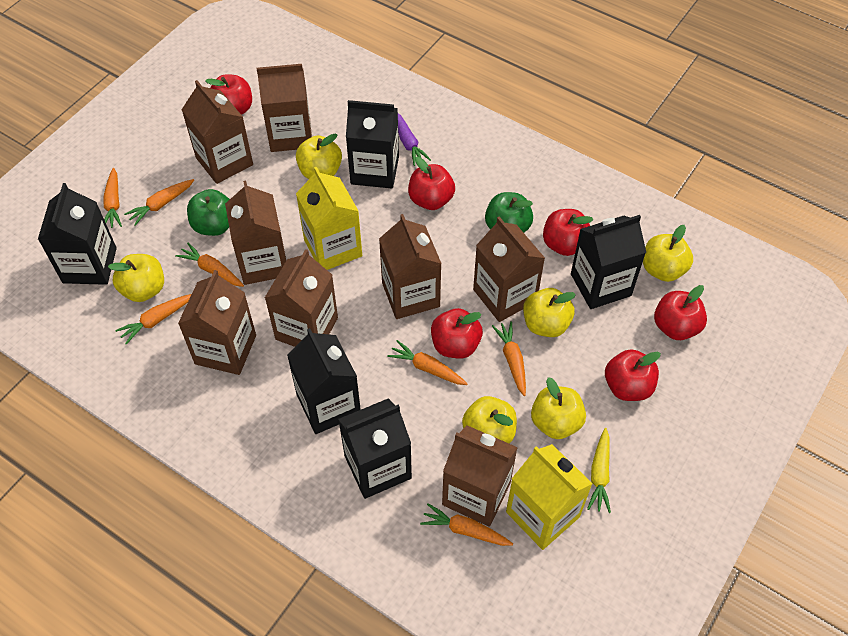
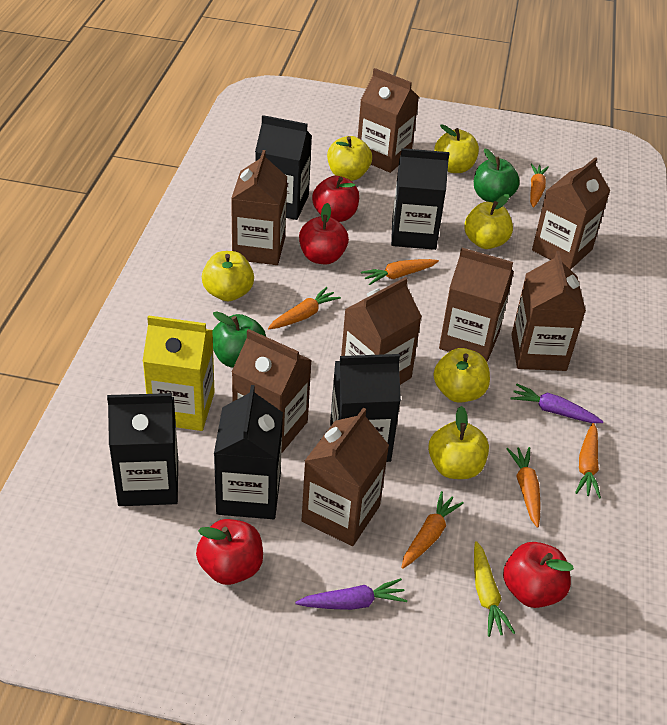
orange carrot: [104,168,122,228] [116,294,192,344] [124,179,194,226] [175,243,244,287] [387,340,468,385] [420,503,513,546] [492,321,526,396] = 7 -> [268,287,341,329] [361,259,439,285] [401,491,464,569] [506,447,540,528] [530,163,549,208] [575,423,601,499] = 6
purple carrot: [398,113,431,166] = 1 -> [295,578,407,610] [511,384,603,423] = 2
red apple: [205,74,252,115] [408,157,455,210] [431,308,483,359] [543,209,593,256] [605,349,661,401] [654,285,707,340] = 6 -> [196,519,263,585] [299,203,349,264] [312,176,359,222] [503,542,574,608] = 4
yellow carton: [296,167,362,270] [506,444,593,550] = 2 -> [142,315,215,431] = 1

